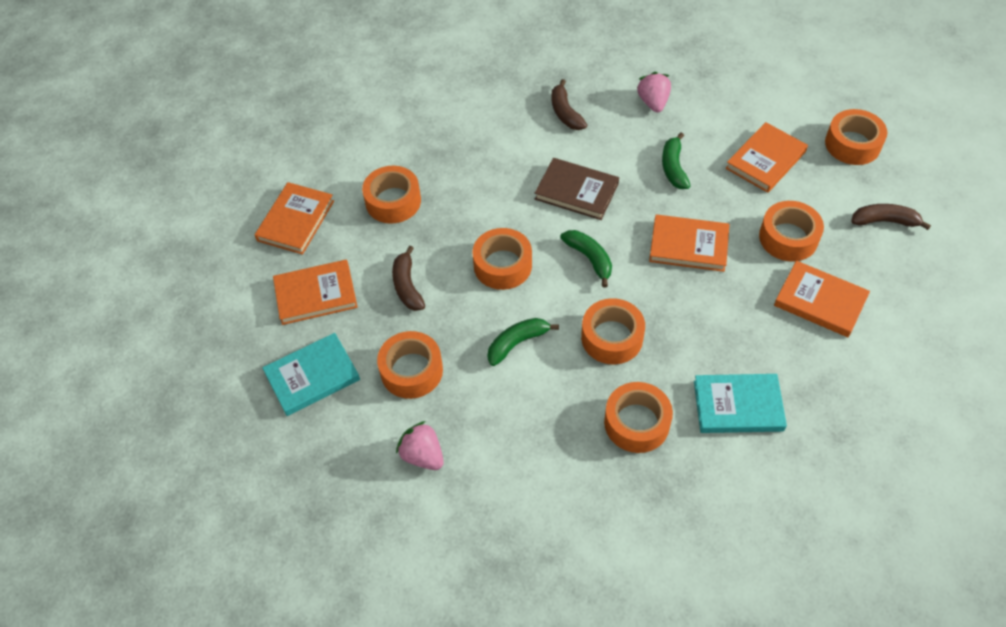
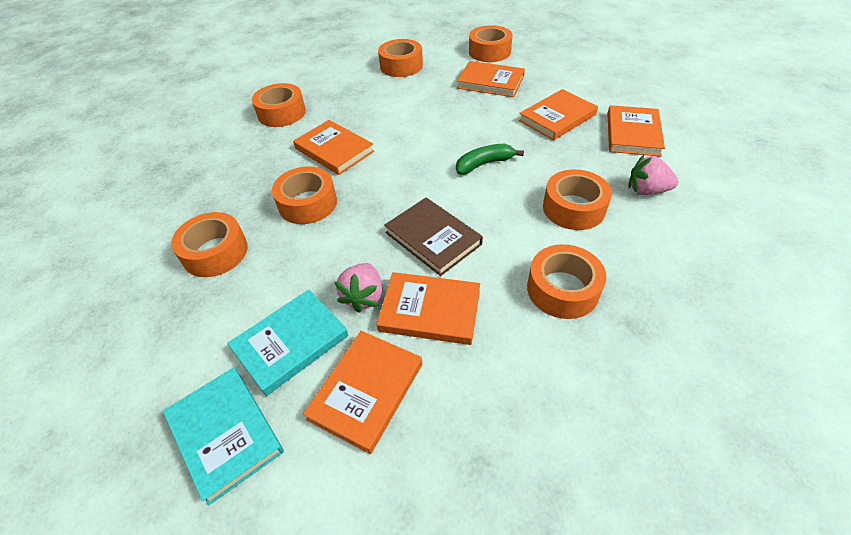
brown banana: [392,246,425,311] [552,79,587,130] [851,204,931,230] = 3 -> none = 0
green banana: [488,318,559,366] [560,230,612,288] [662,133,690,189] = 3 -> [456,144,524,175] = 1
orange book: [255,182,334,255] [273,259,358,325] [649,215,730,272] [726,122,808,193] [774,261,870,337] = 5 -> [293,120,374,175] [303,331,422,454] [376,272,480,345] [457,61,525,97] [519,89,598,140] [607,105,665,157] = 6

